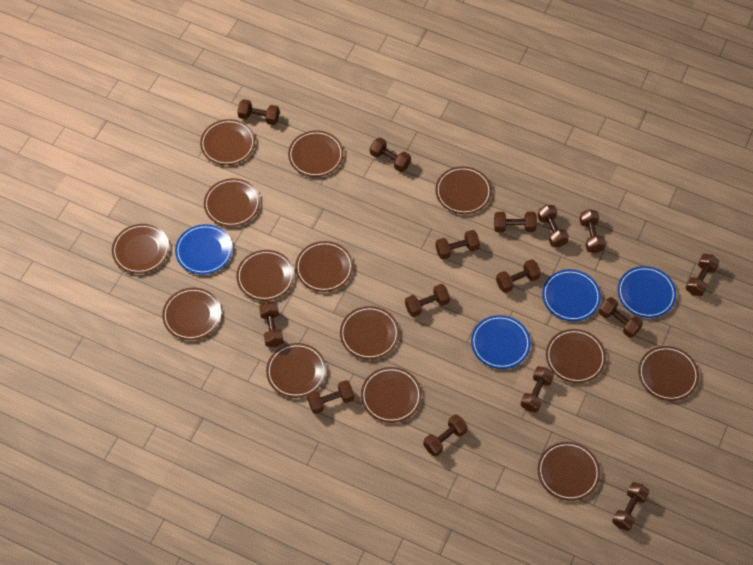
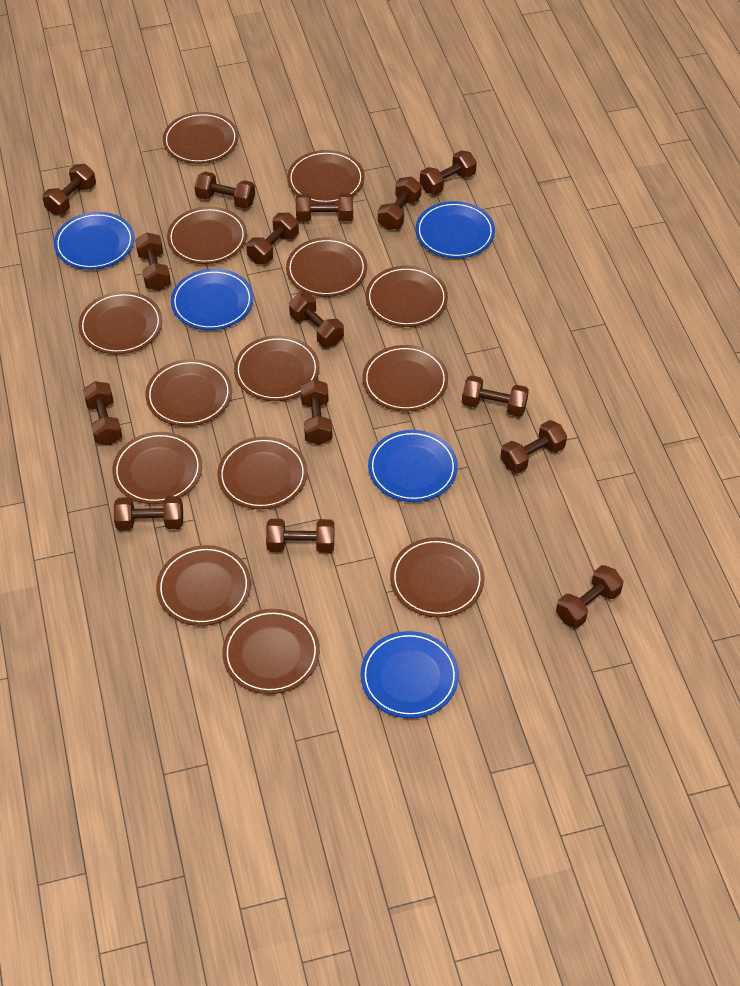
blue plate: [175,224,233,275] [471,315,531,369] [542,269,601,321] [618,266,676,318] = 4 -> [54,212,134,270] [171,269,254,330] [360,631,459,718] [368,430,458,502] [416,201,495,258] = 5

